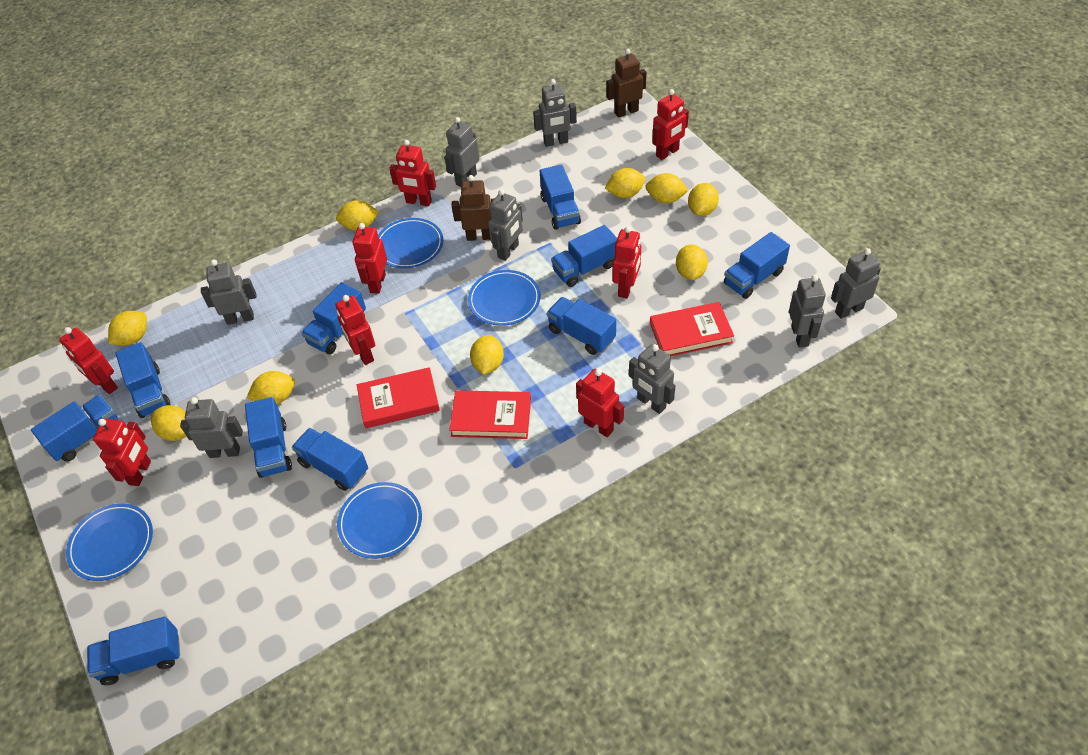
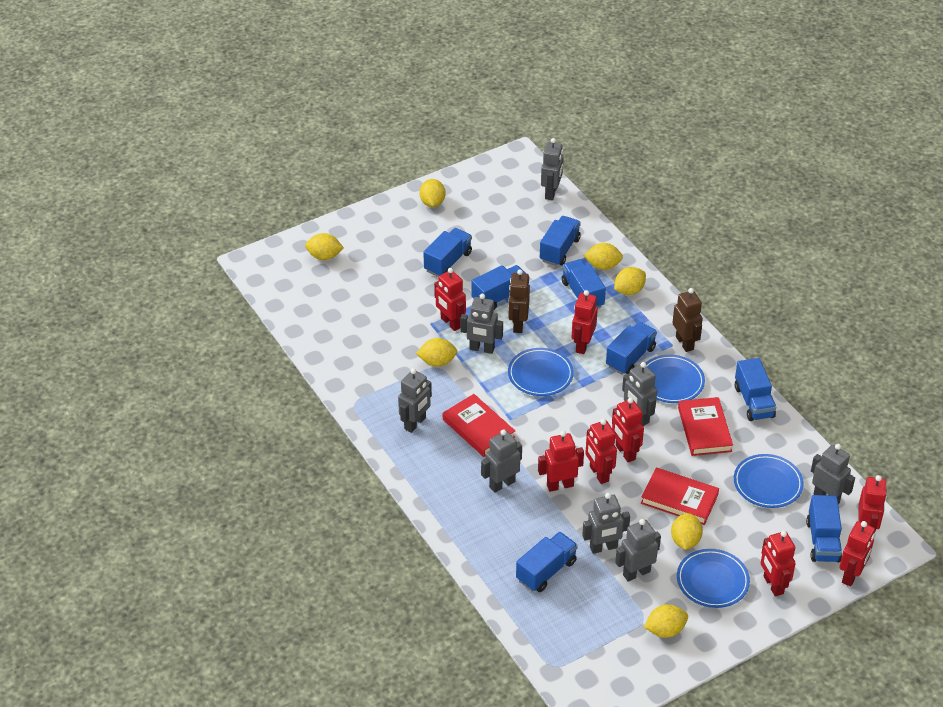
blue truck: [31,395,118,462] [87,617,180,685] [116,342,171,418] [245,397,292,478] [292,428,368,491] [301,282,366,354] [540,164,581,230] [547,297,616,355] [551,225,617,287] [724,232,790,299] = 10 -> [423,228,472,277] [471,265,526,310] [516,532,578,592] [540,216,581,266] [562,259,606,308] [606,322,657,374] [735,358,776,421] [806,495,842,562] = 8
yellow lemon: [108,311,147,346] [151,405,186,441] [247,371,295,404] [336,200,379,231] [470,335,504,375] [605,168,645,198] [645,173,689,203] [676,245,708,280] [688,183,719,216] = 9 -> [305,233,344,260] [416,338,457,367] [419,179,445,207] [584,243,623,270] [614,267,646,295] [644,604,688,638] [671,513,703,550] = 7

